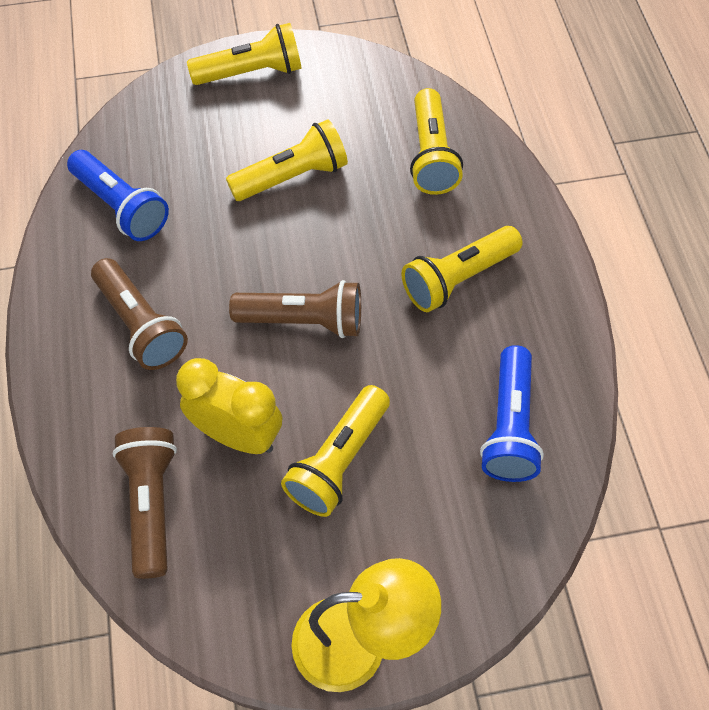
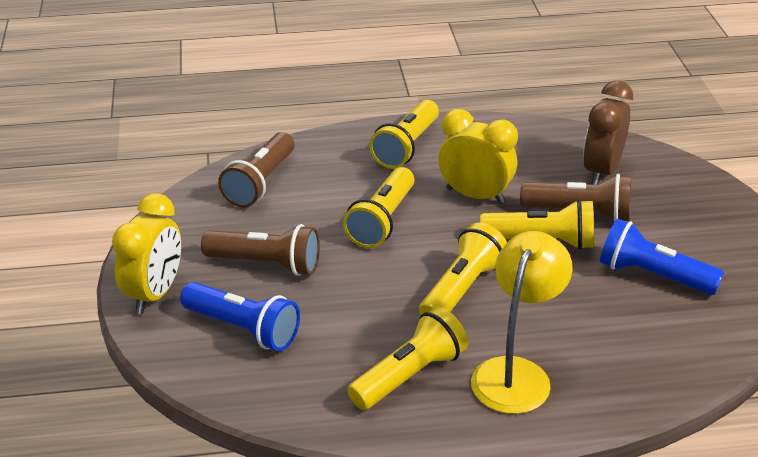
brown clock: none = 0 -> [583,80,633,184] = 1
yellow clock: [176,358,282,454] = 1 -> [112,193,181,314] [438,109,518,204] = 2

